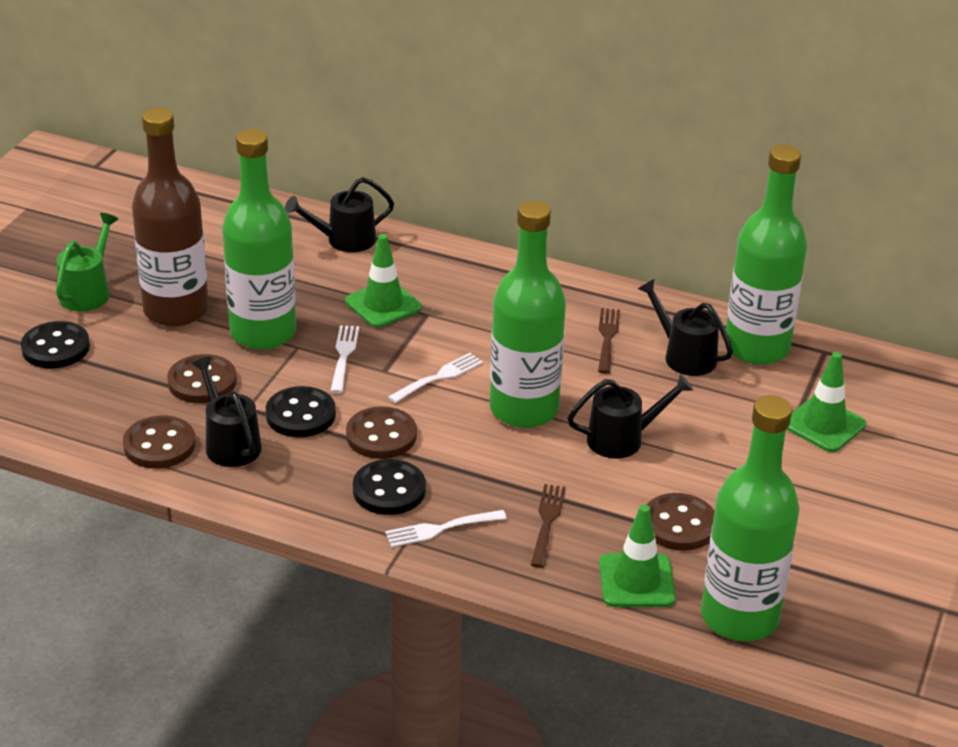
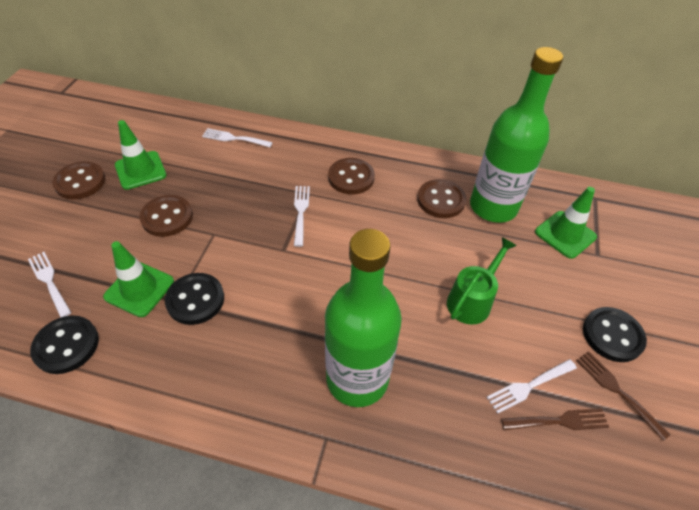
black watering can: [192,356,262,467] [285,177,394,252] [567,374,693,459] [638,279,733,376] = 4 -> none = 0
brown bottle: [132,108,209,327] = 1 -> none = 0
green bottle: [222,129,296,350] [490,200,566,428] [701,395,799,641] [725,145,807,365] = 4 -> [325,229,402,407] [470,47,563,223] = 2
white fork: [330,325,359,393] [385,510,507,547] [388,353,483,403] = 3 -> [28,252,71,318] [202,128,273,147] [294,186,310,247] [487,359,577,414] = 4

